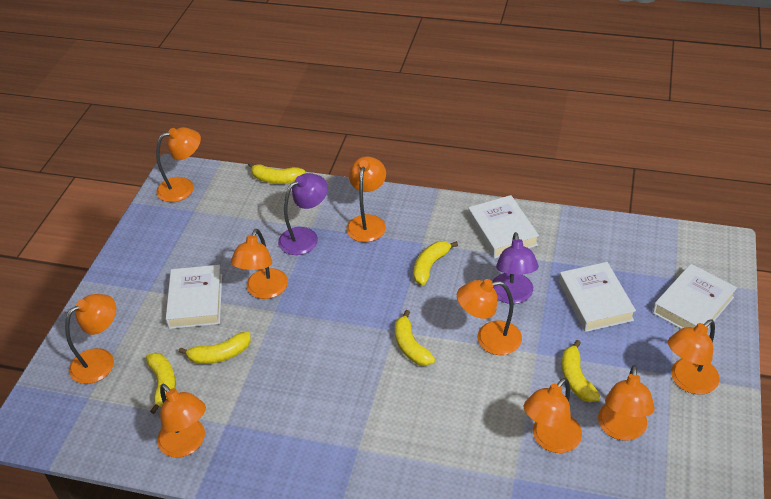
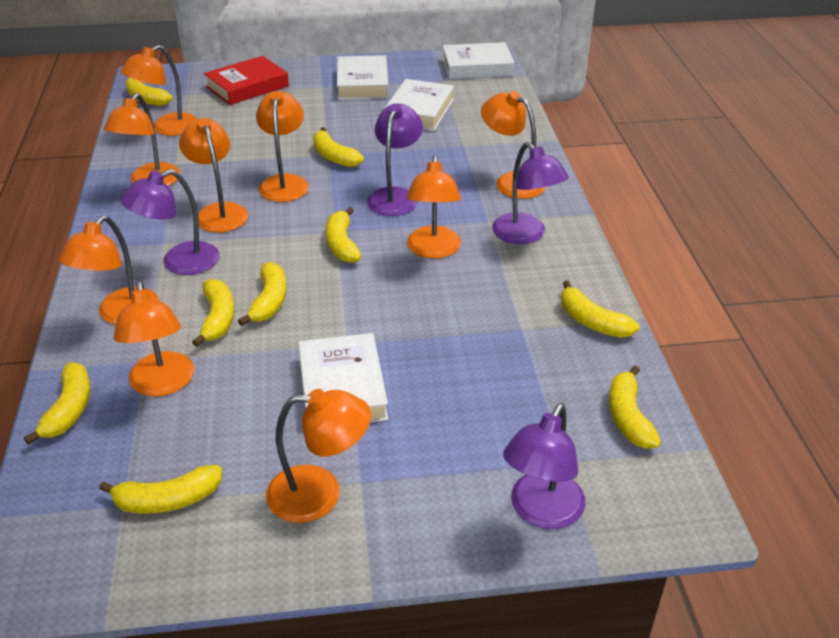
purple lamp: [278,173,328,255] [492,232,539,304] = 2 -> [120,169,219,275] [367,103,423,216] [492,142,569,244] [503,403,585,529] = 4
red book: none = 0 -> [204,56,289,105] = 1
yellow banana: [146,353,176,414] [179,332,251,364] [248,162,305,184] [395,310,435,366] [414,241,458,285] [562,340,600,402] = 6 -> [24,362,90,445] [99,465,222,514] [125,78,173,106] [192,279,234,347] [238,262,287,326] [313,127,364,167] [325,207,362,263] [561,280,639,338] [609,366,661,448] = 9

